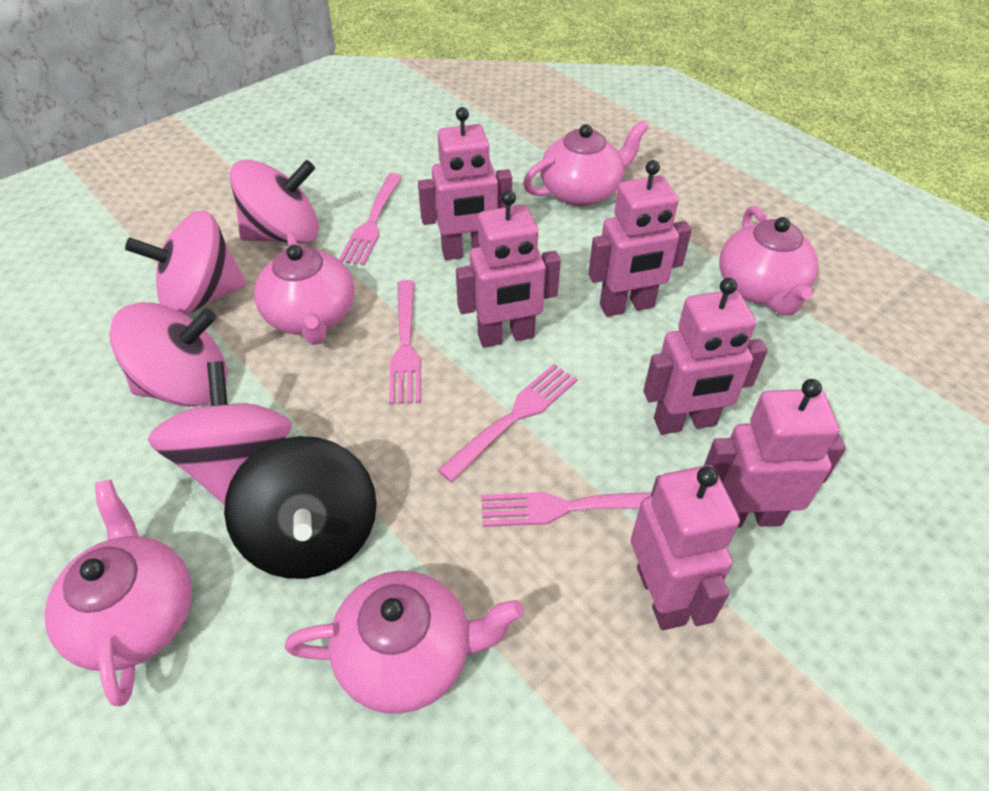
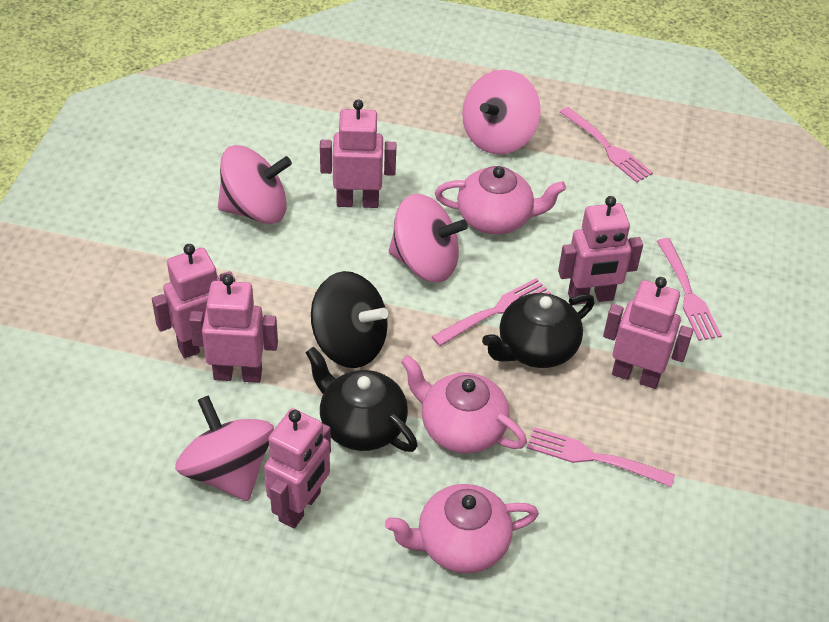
black teapot: none = 0 -> [306,347,418,452] [482,293,594,368] = 2
pink teapot: [44,479,192,706] [254,233,354,345] [285,571,524,714] [523,121,649,206] [719,206,818,315] = 5 -> [385,484,539,573] [401,355,527,453] [435,166,566,234] = 3

